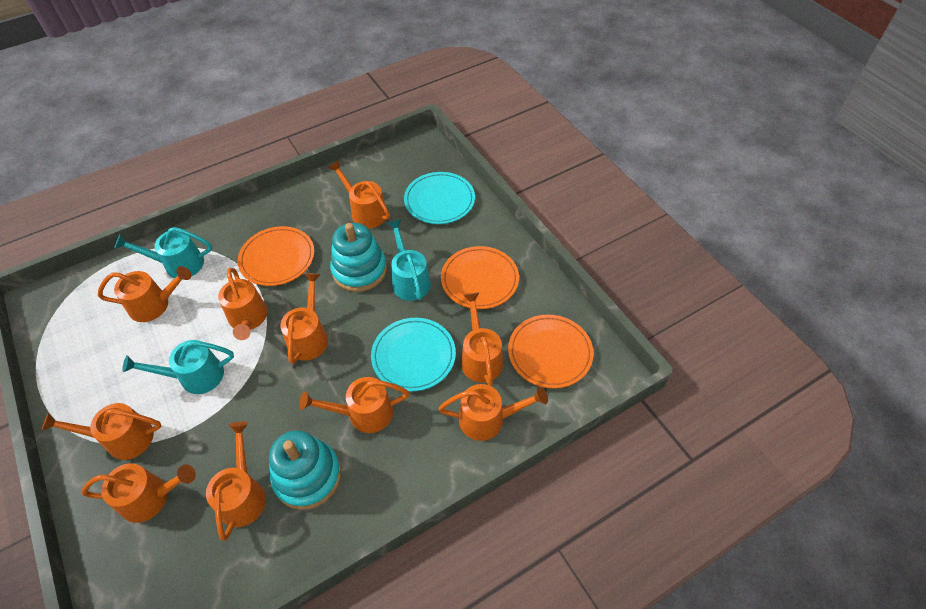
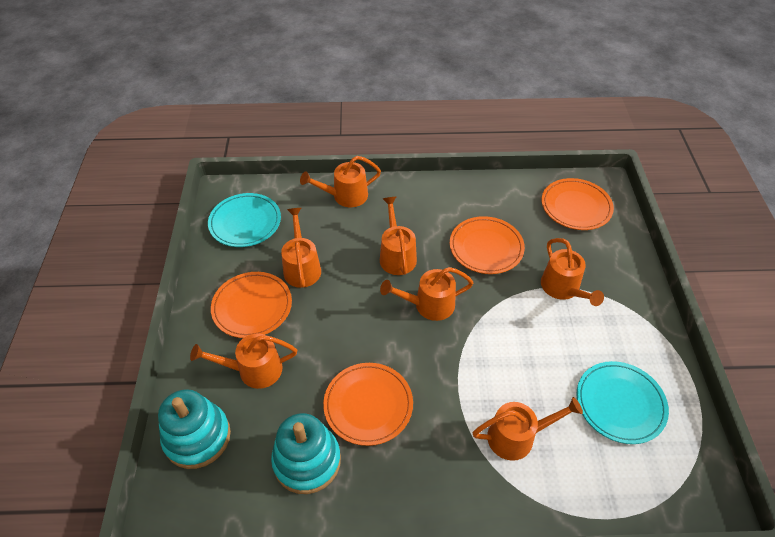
orange plate: [238,226,314,286] [441,246,519,309] [508,315,594,388] = 3 -> [211,272,292,338] [323,363,413,446] [450,216,525,274] [542,178,614,230] = 4
orange watering can: [41,403,161,460] [82,463,196,523] [98,266,191,322] [206,422,266,540] [218,268,268,340] [280,273,328,364] [299,377,409,433] [328,160,390,228] [438,384,548,441] [461,292,503,386] = 10 -> [190,334,297,389] [281,208,321,288] [300,156,381,207] [380,197,417,275] [380,267,473,321] [473,397,583,461] [541,238,604,306] = 7
turquoise watering can: [114,227,212,278] [122,340,234,394] [387,220,431,301] = 3 -> none = 0

